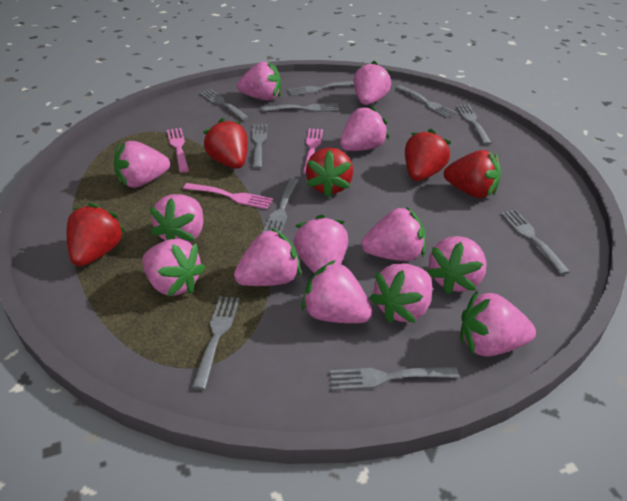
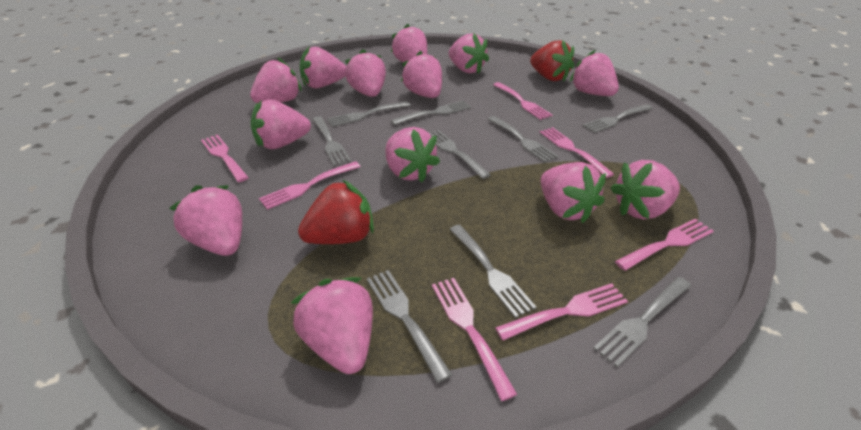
grey fork: [192,296,240,390] [200,89,249,121] [252,124,267,169] [262,178,299,233] [263,103,339,112] [287,81,354,96] [330,366,459,390] [396,85,456,118] [456,105,492,145] [501,210,570,275] = 10 -> [313,116,351,166] [327,101,410,127] [367,270,452,383] [391,101,471,125] [430,130,491,179] [449,225,536,318] [488,116,559,163] [582,104,653,133] [593,277,691,367] = 9
pink fork: [167,128,189,173] [183,183,273,209] [303,129,323,174] = 3 -> [201,134,249,182] [259,161,361,210] [432,278,517,401] [493,82,553,120] [495,283,628,341] [540,127,614,178] [615,218,714,271] = 7
red strawberry: [67,203,125,266] [203,118,248,169] [306,147,353,198] [405,129,451,181] [444,150,501,198] = 5 -> [298,180,374,244] [530,40,575,82] = 2

